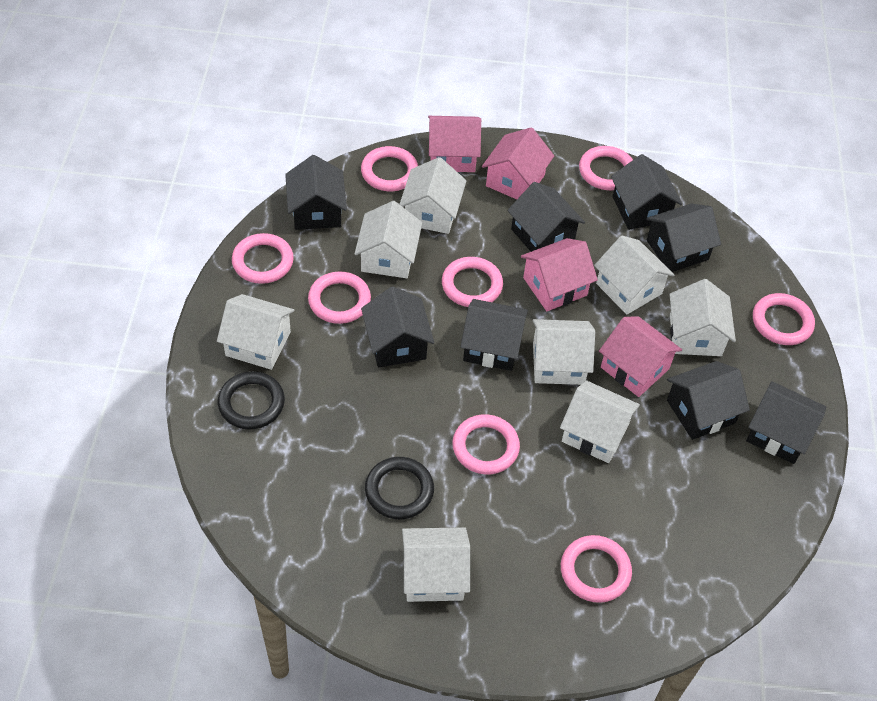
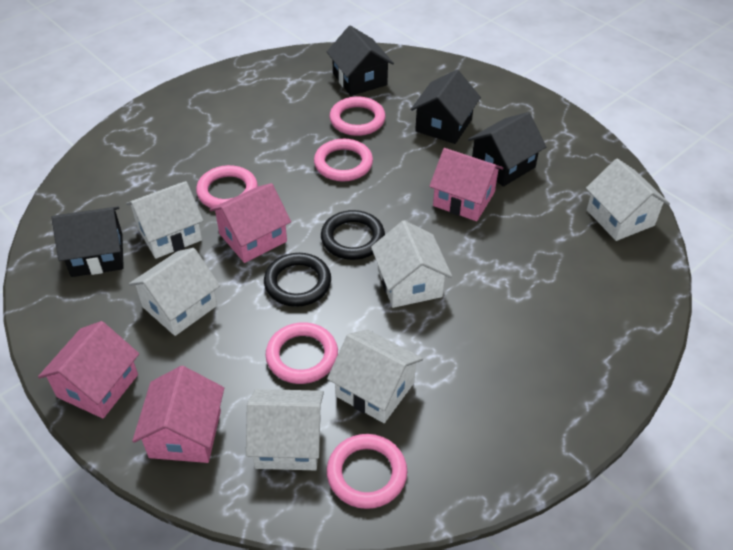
black house: [285,155,347,230] [361,286,434,367] [460,299,528,371] [507,182,585,252] [611,154,682,230] [646,204,721,272] [667,361,750,440] [746,381,826,464] = 8 -> [51,206,124,277] [327,26,394,96] [410,70,481,144] [468,112,546,187] = 4
pink ring: [232,233,294,284] [308,272,371,324] [361,146,418,191] [442,257,503,307] [452,414,520,474] [561,535,632,603] [579,146,633,190] [753,293,815,345] = 8 -> [196,165,258,208] [265,322,338,384] [314,139,373,182] [327,434,407,509] [329,97,386,136] = 5
white house: [217,294,295,370] [355,201,422,278] [400,157,467,234] [402,527,470,602] [533,319,595,385] [560,380,640,463] [594,236,674,315] [669,279,736,356] = 8 -> [126,181,203,259] [129,248,220,336] [246,389,324,470] [327,329,423,423] [371,220,452,308] [586,159,670,241] = 6

